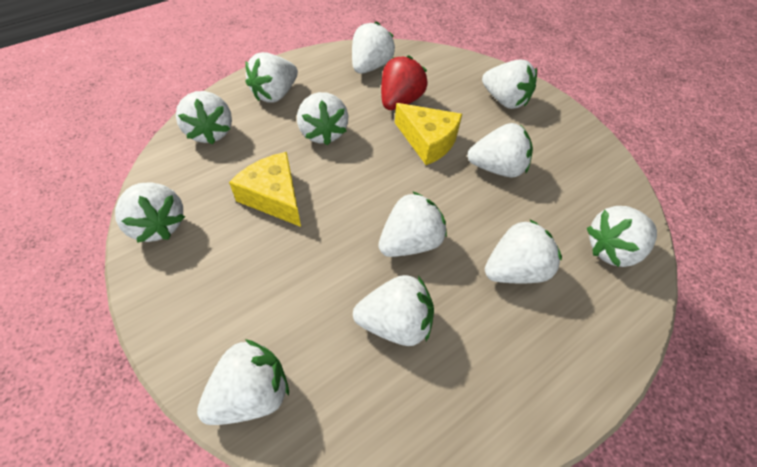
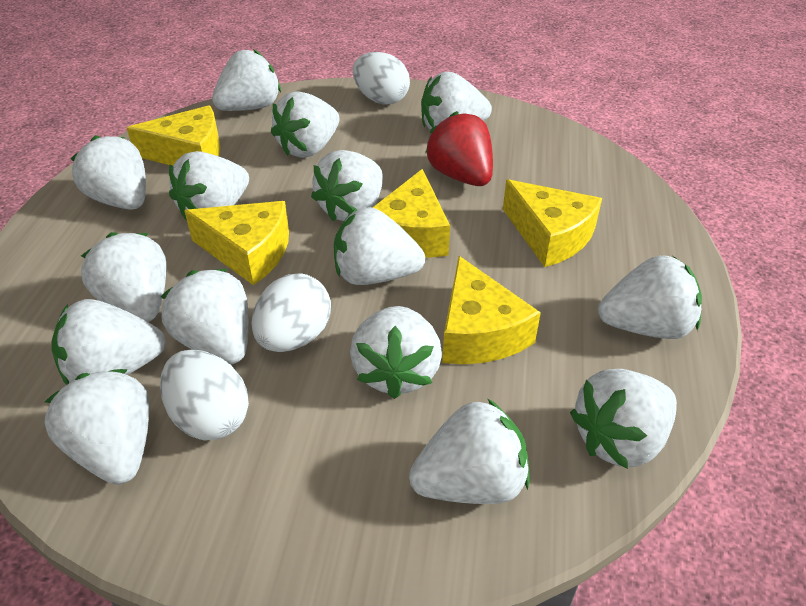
white egg: none = 0 -> [160,350,249,441] [251,273,331,352] [353,52,410,105] = 3
white strawberry: [115,182,185,243] [176,91,232,145] [197,339,289,425] [245,52,298,103] [297,92,349,145] [352,21,395,74] [353,275,434,346] [378,191,447,257] [467,123,533,177] [482,59,537,109] [485,220,562,284] [587,206,657,267] = 12 -> [45,369,149,485] [51,299,166,385] [70,135,146,210] [81,232,166,322] [161,269,249,364] [169,151,249,221] [212,49,281,111] [271,91,339,158] [311,150,383,221] [334,207,425,285] [350,306,442,399] [409,398,530,504] [421,72,492,130] [570,369,677,469] [598,255,702,339] = 15
yellow cheese: [229,152,301,227] [395,103,462,165] = 2 -> [127,105,221,166] [184,201,289,285] [372,169,450,258] [442,256,541,364] [503,180,602,267] = 5

